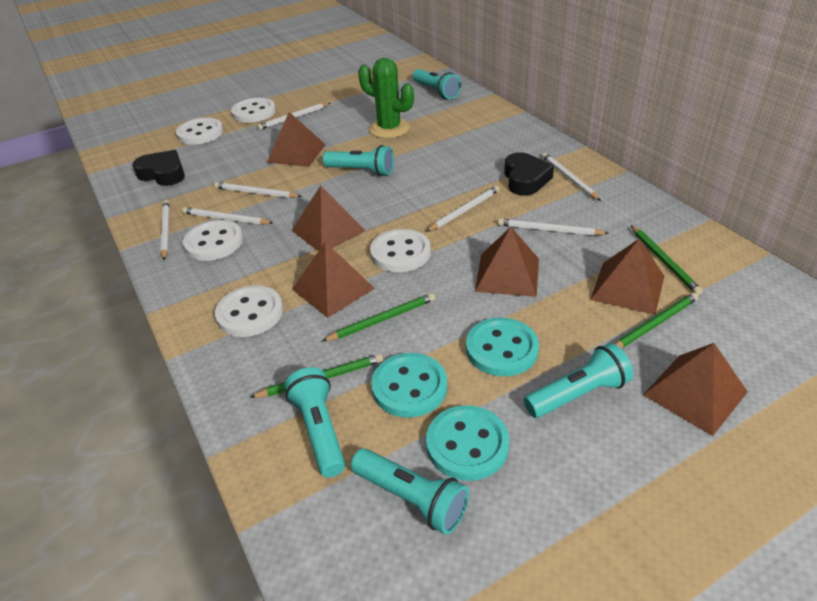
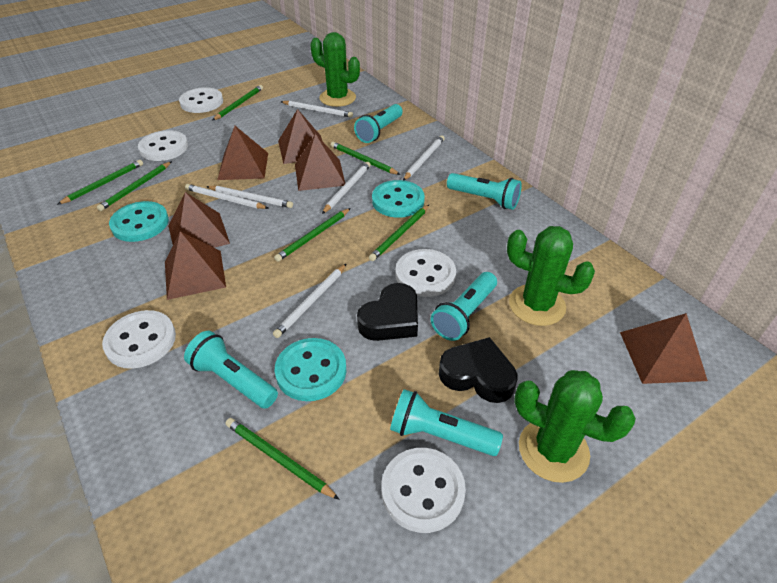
green cactus: [358,58,414,138] = 1 -> [310,32,360,107] [507,226,595,326] [514,370,636,483] = 3
green pencil: [249,354,383,398] [322,293,435,341] [615,293,698,348] [631,225,703,295] = 4 -> [57,160,143,205] [97,161,172,211] [212,85,263,121] [226,418,340,500] [274,208,351,262] [331,142,401,175] [369,205,429,261] = 7
white pencil: [160,200,170,260] [182,207,273,225] [214,182,302,198] [257,103,330,130] [426,186,500,232] [498,218,609,235] [542,153,601,201] = 7 -> [185,184,268,209] [206,186,293,208] [273,264,346,338] [281,101,353,118] [322,162,371,214] [403,135,445,180] = 6

